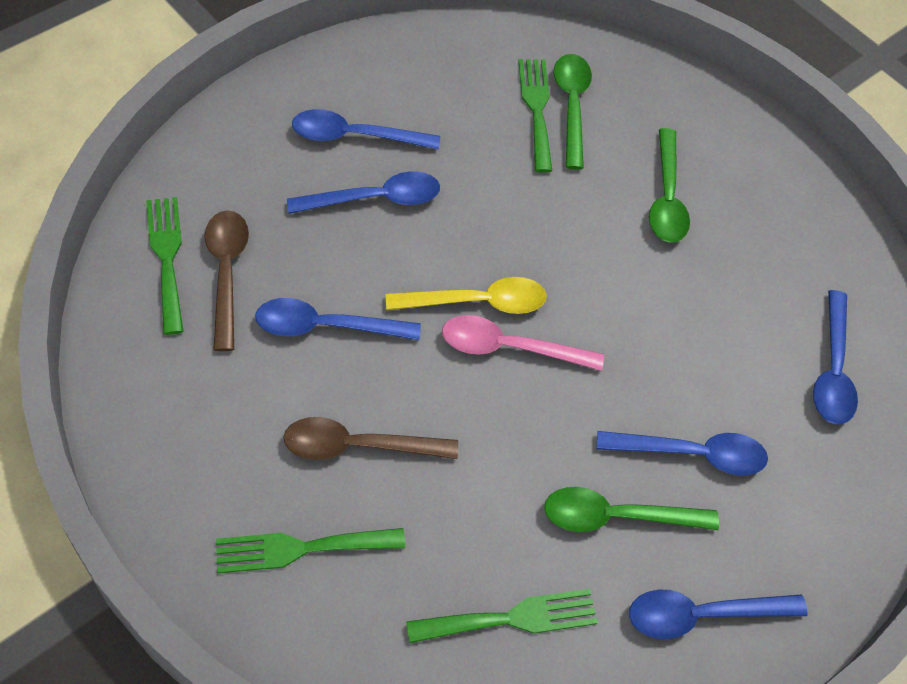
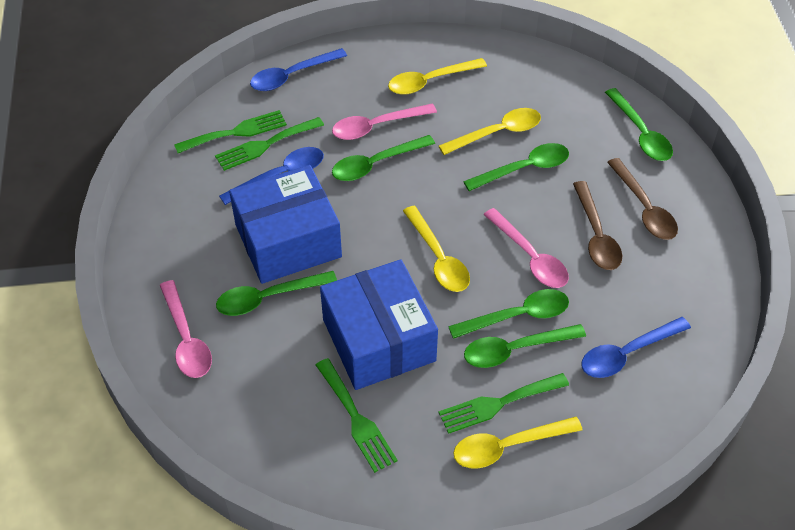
blue box: none = 0 -> [229,165,342,284] [320,259,438,390] = 2
blue spoon: [255,298,421,340] [287,171,440,214] [292,109,440,150] [597,431,768,476] [629,590,808,639] [813,290,858,424] = 6 -> [219,147,324,205] [250,48,347,91] [582,317,691,378] = 3
green spoon: [544,487,719,532] [553,54,592,170] [649,128,690,243] = 3 -> [216,271,337,316] [332,135,435,181] [448,289,569,339] [463,143,569,191] [464,324,586,368] [605,88,673,161] = 6
pink spoon: [442,315,604,371] = 1 -> [160,280,212,378] [332,103,437,140] [483,208,569,288] = 3
yellow spoon: [386,277,547,314] = 1 -> [388,58,487,95] [403,206,470,292] [439,108,541,155] [453,417,582,469] = 4

